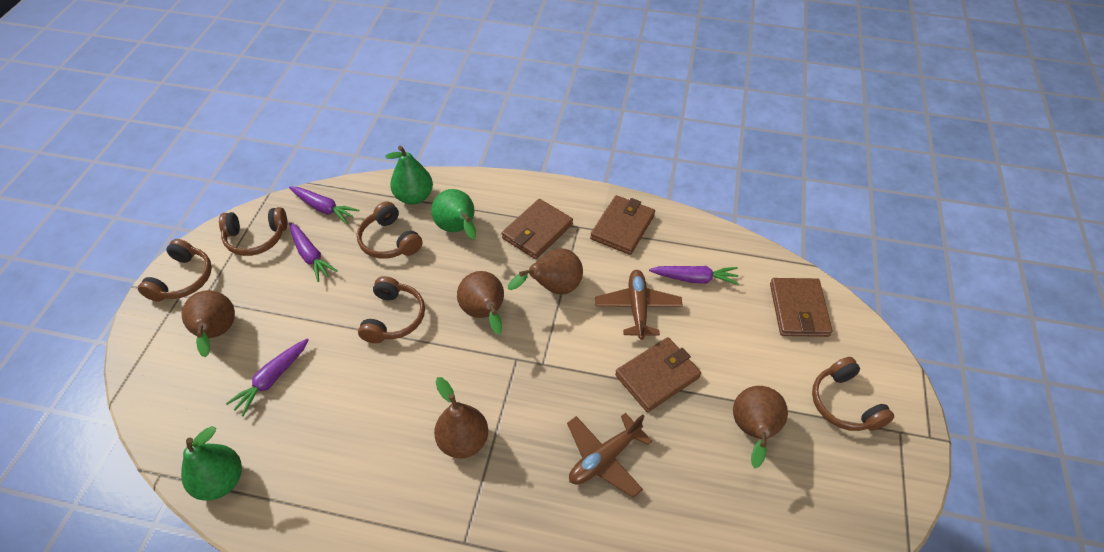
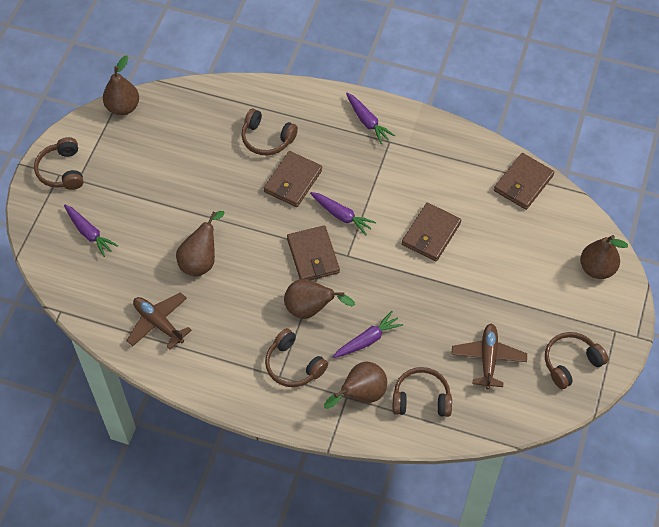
green pear: [181,426,242,501] [385,146,433,205] [431,189,476,240] = 3 -> none = 0

